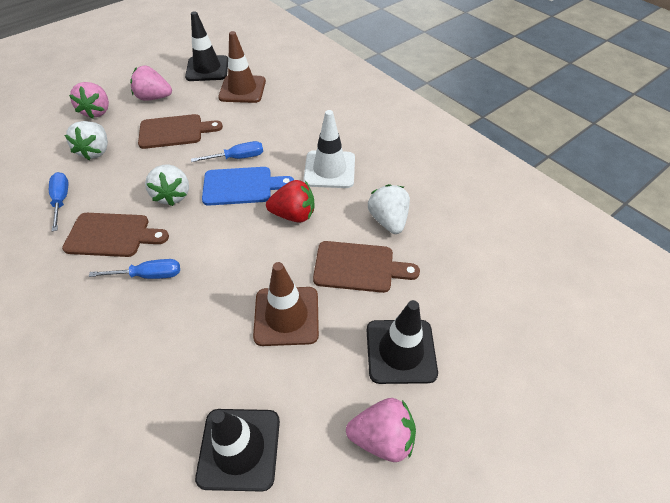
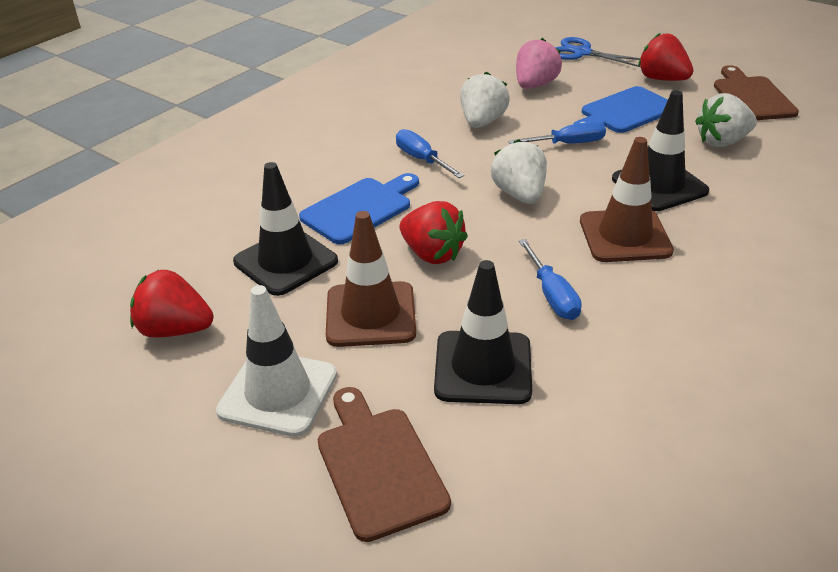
blue cutting board: [202,167,294,206] = 1 -> [299,173,419,244] [574,86,668,133] = 2
blue scissors: none = 0 -> [555,37,640,67] = 1
brown cutting board: [62,213,169,257] [138,114,223,149] [313,241,420,293] = 3 -> [318,387,451,542] [714,65,799,120] = 2
pink strawberry: [69,82,109,119] [130,66,172,101] [346,398,416,462] = 3 -> [516,38,562,89] = 1
red strawberry: [266,180,315,223] = 1 -> [130,270,213,337] [400,201,468,264] [638,33,693,81] = 3

